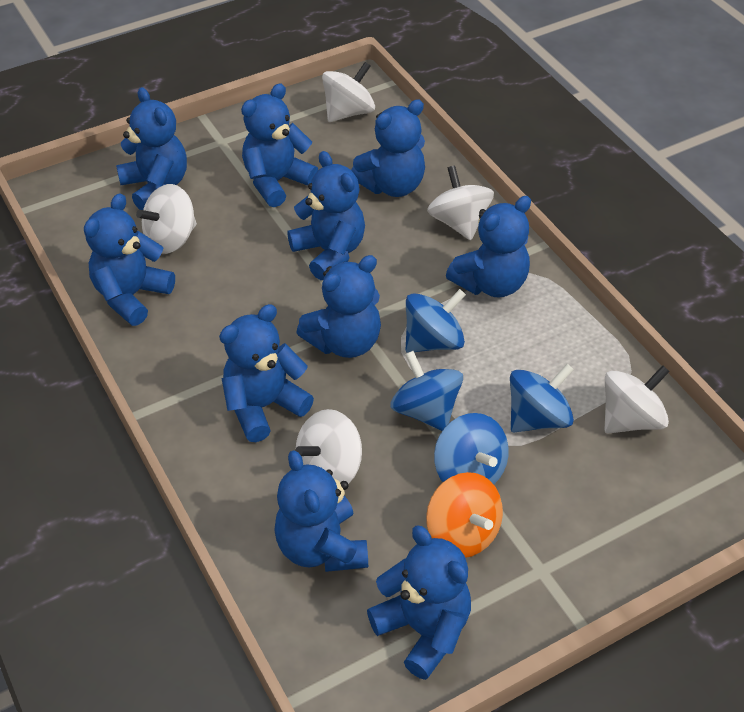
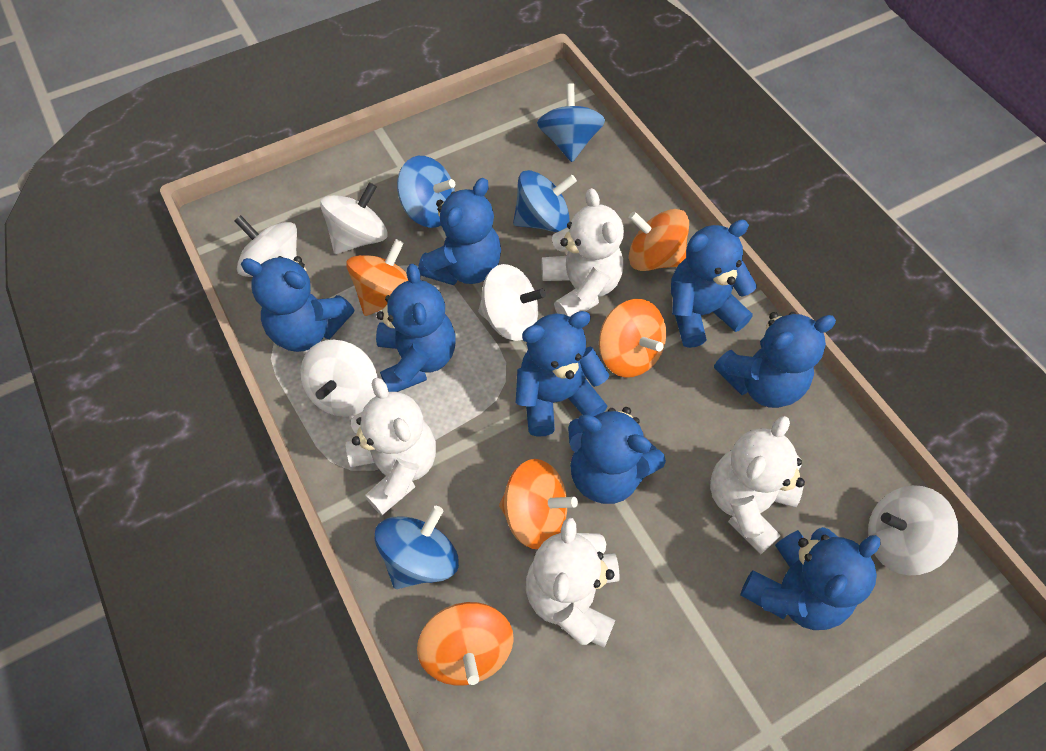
blue teddy bear: [84,194,175,326] [116,87,187,210] [219,304,314,442] [241,84,318,207] [274,450,368,572] [287,151,365,280] [296,255,381,358] [351,99,425,197] [367,526,471,680] [446,196,531,298] = 10 -> [241,256,354,352] [376,264,455,392] [418,178,501,285] [516,311,610,437] [568,407,666,504] [671,220,757,348] [714,312,836,408] [740,527,881,630] = 8
orange spinning top: [426,472,503,558] = 1 -> [346,239,408,316] [417,602,514,686] [499,459,578,549] [599,299,666,378] [629,209,689,271] = 5
white teddy bear: none = 0 -> [346,378,436,515] [526,517,620,648] [541,188,624,317] [710,416,805,554] = 4

